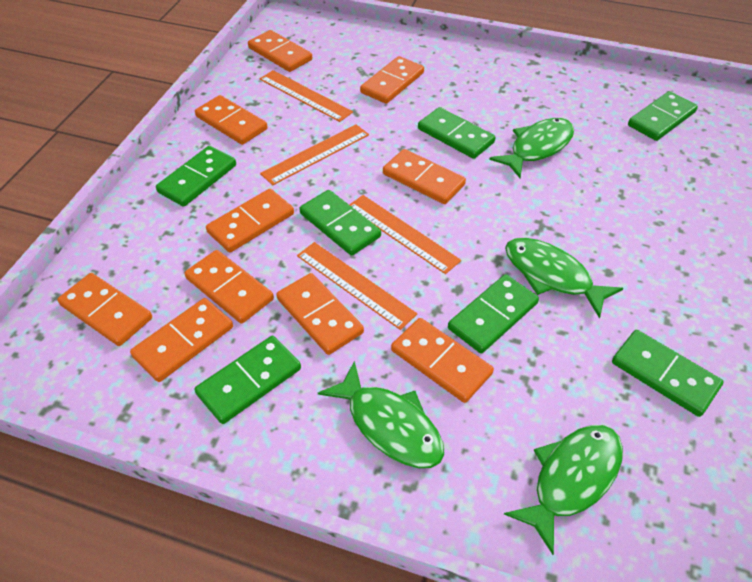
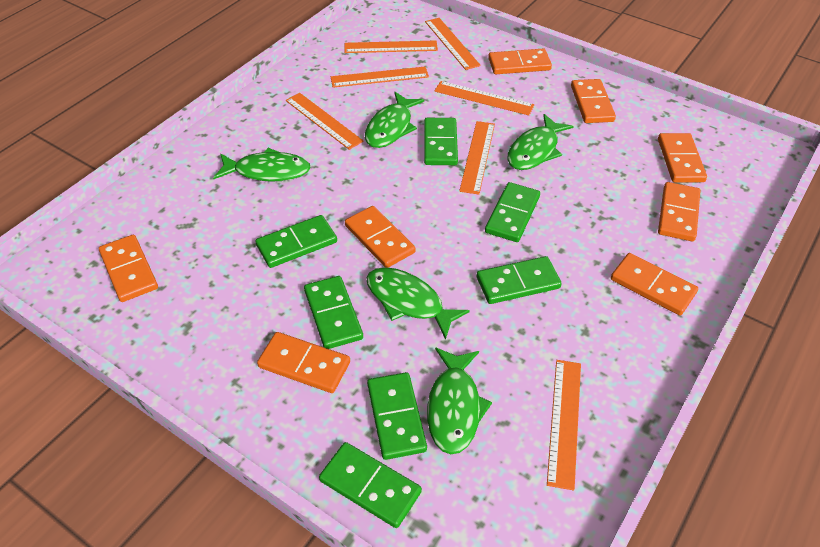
green fish: [318,361,444,468] [489,118,574,178] [504,425,623,555] [505,238,623,319] = 4 -> [213,148,311,182] [365,92,424,148] [367,267,470,340] [427,347,492,454] [507,114,574,170] = 5
orange domino: [57,273,152,346] [130,298,233,382] [184,250,274,324] [195,95,267,145] [206,189,294,253] [248,30,312,72] [276,273,364,355] [360,56,424,104] [383,149,466,204] [391,318,494,403] = 10 -> [99,235,158,302] [257,332,350,393] [345,206,415,268] [488,48,552,74] [571,79,616,123] [611,253,698,315] [658,133,707,182] [658,182,700,241] = 8
orange ruler: [260,70,353,122] [260,124,369,185] [297,242,417,330] [349,195,461,274] = 4 -> [286,93,364,150] [331,67,429,88] [344,40,438,53] [425,18,481,70] [435,81,534,115] [459,121,495,195] [547,360,581,490] = 7

